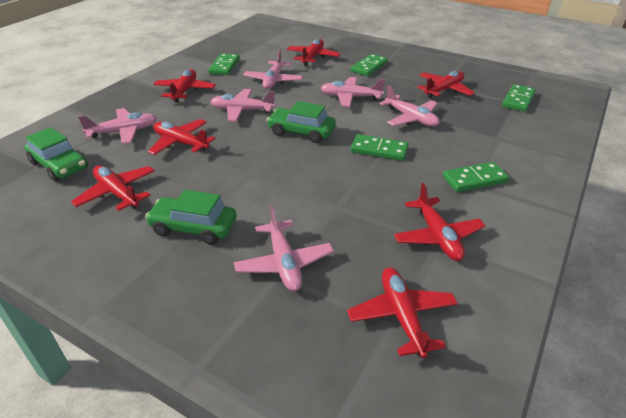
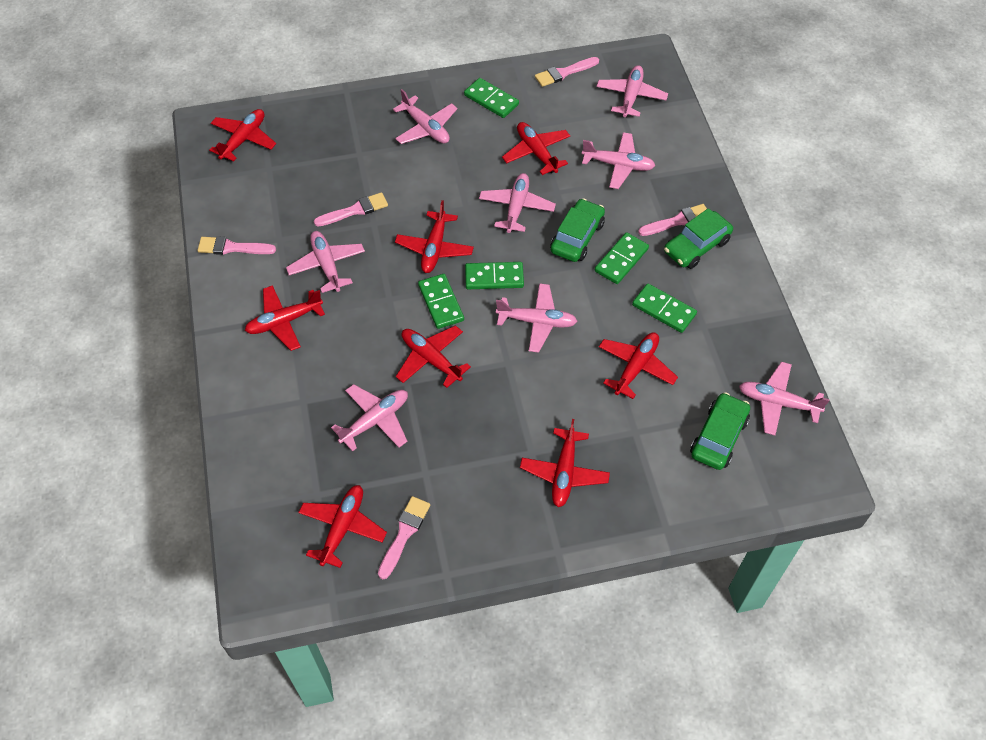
pink brush: none = 0 -> [198,236,276,255] [314,192,388,226] [378,496,430,579] [535,57,599,87] [638,204,707,236] = 5
pink plane: [78,108,157,144] [210,89,276,122] [234,206,334,291] [243,49,303,89] [321,77,385,107] [379,85,439,127] = 6 -> [286,231,365,293] [331,384,408,452] [393,89,458,144] [479,173,556,233] [496,283,577,353] [582,132,655,189] [596,65,668,117] [739,362,830,436] = 8
red plane: [71,165,155,211] [148,119,216,155] [153,69,216,103] [287,39,340,66] [347,268,458,358] [394,183,485,261] [417,71,475,98] = 7 -> [209,109,276,161] [245,285,325,351] [298,485,387,568] [395,200,474,273] [396,325,471,388] [502,122,570,175] [520,419,610,507] [599,332,678,399] = 8

